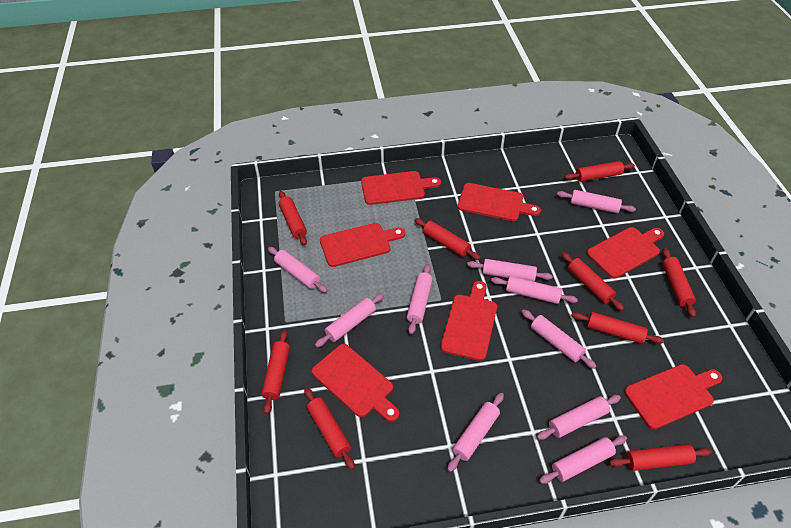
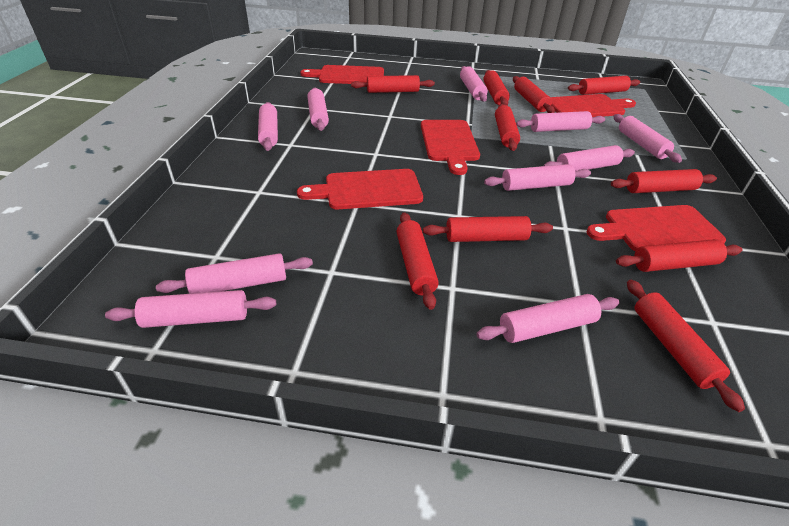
red cutting board: [312,344,399,422] [320,223,405,267] [361,171,441,205] [440,281,497,361] [458,183,541,221] [587,227,664,278] [624,364,722,429] = 7 -> [297,169,423,209] [300,65,384,84] [421,120,480,175] [550,94,636,117] [586,205,726,251] = 5
red rolling pin: [262,330,290,414] [279,191,307,245] [304,387,355,470] [414,218,481,260] [561,252,624,311] [565,161,635,182] [571,312,664,344] [609,444,712,471] [662,248,696,318] = 9 -> [351,75,435,93] [397,212,439,310] [423,216,553,242] [483,70,510,106] [495,104,520,151] [513,76,555,113] [568,76,640,95] [611,169,717,193] [616,239,742,272] [627,280,745,412] = 10

